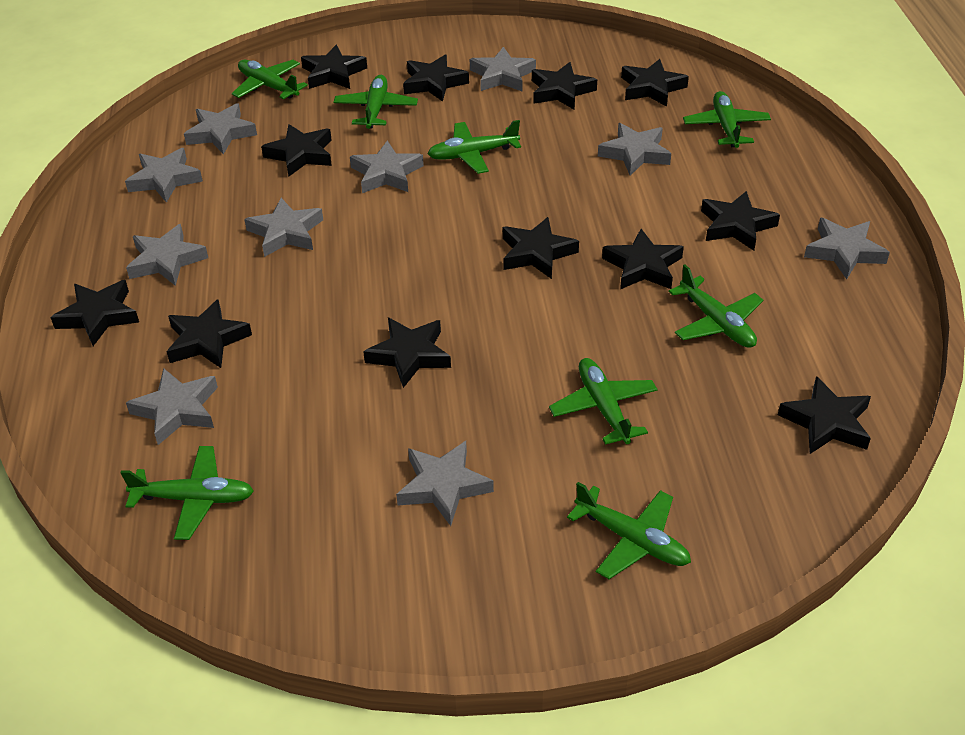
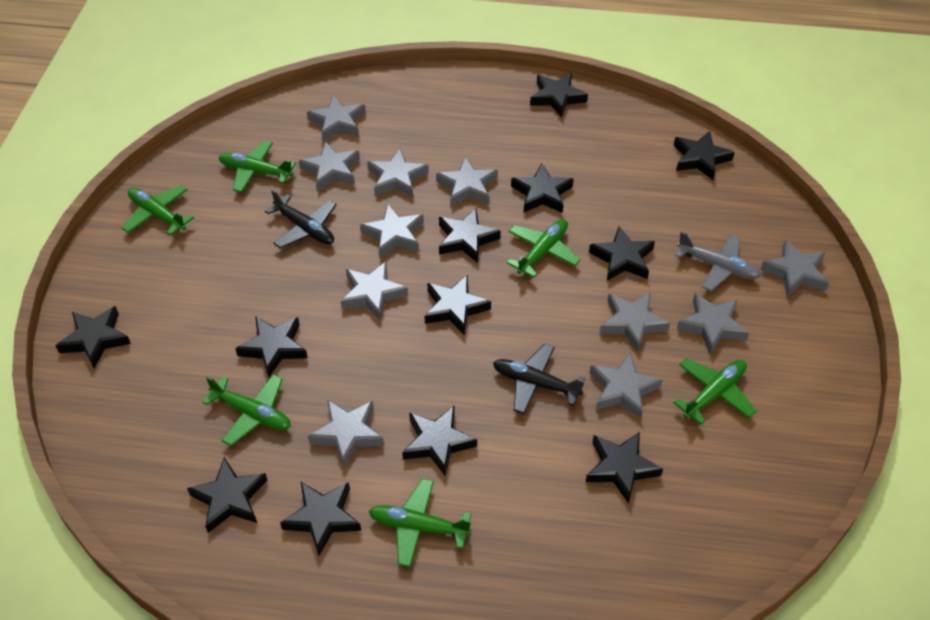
black plane: none = 0 -> [265,189,336,249] [493,344,585,414] = 2
green plane: [120,446,254,540] [232,60,308,99] [333,75,418,129] [428,120,521,174] [549,358,658,445] [567,482,691,579] [669,264,763,348] [683,91,771,148] = 8 -> [122,185,194,236] [202,374,291,446] [218,141,296,193] [369,479,471,567] [507,219,581,278] [673,358,756,425] = 6
grey plane: none = 0 -> [675,232,761,291] = 1
grey star: [125,148,203,203] [126,224,208,286] [126,368,218,445] [184,103,257,154] [244,198,323,257] [350,140,424,193] [396,441,494,526] [470,47,536,91] [598,123,671,176] [804,218,890,279] = 10 -> [299,141,360,192] [307,95,366,141] [308,400,384,468] [341,262,408,320] [360,204,424,259] [367,149,429,198] [436,157,498,207] [590,352,663,419] [600,292,670,352] [677,293,749,354] [760,240,829,297] = 11

